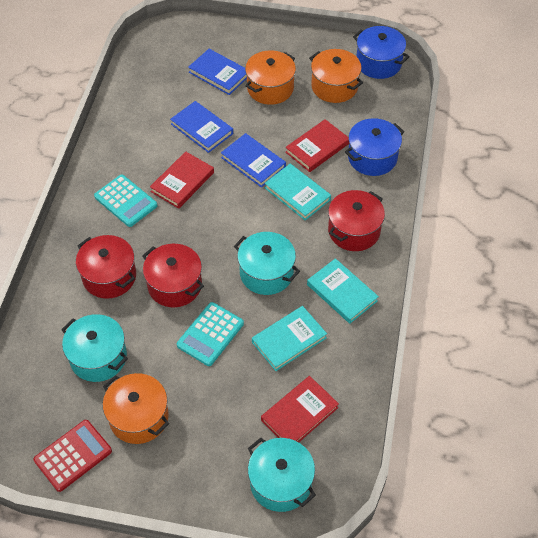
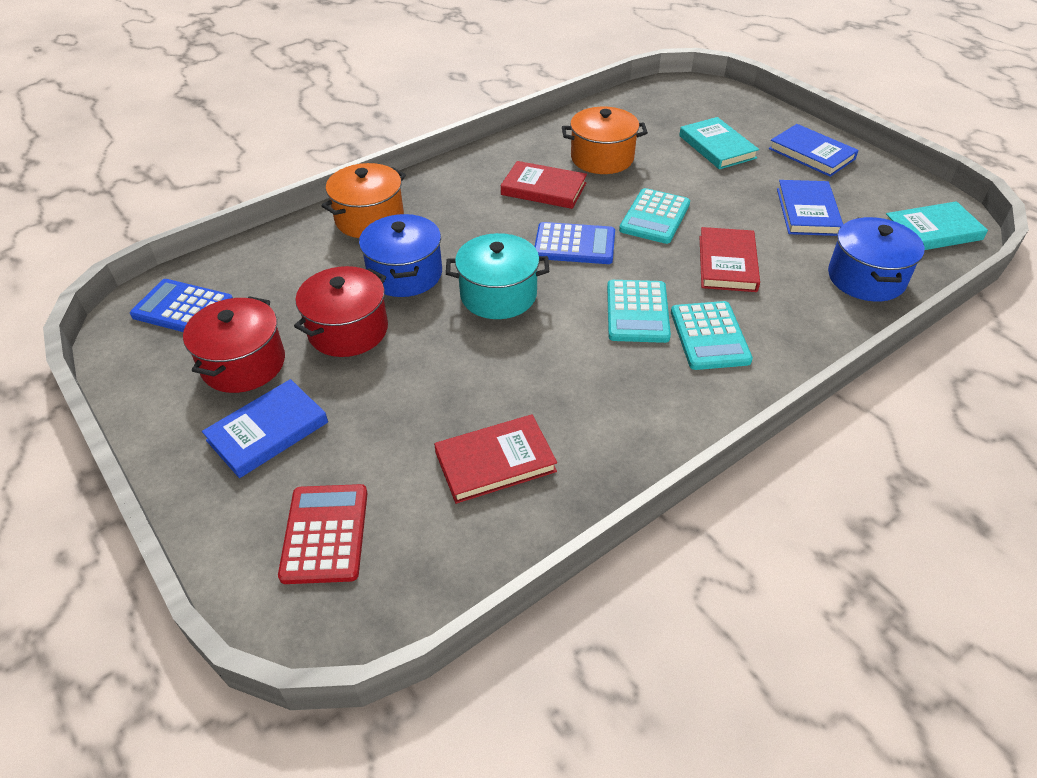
blue calculator: none = 0 -> [130,279,233,332] [534,222,615,264] = 2
orange pot: [103,373,169,444] [245,50,296,105] [309,49,363,103] = 3 -> [322,163,406,238] [562,107,648,174] = 2
red pot: [76,235,136,299] [142,244,204,307] [328,190,385,251] = 3 -> [183,296,285,393] [294,266,388,357] = 2
turquoise book: [252,306,327,371] [265,164,331,221] [307,258,379,324] = 3 -> [679,117,759,169] [886,201,988,250] = 2
turquoise calculator: [94,175,157,227] [177,302,244,366] = 2 -> [607,280,671,343] [619,188,690,244] [671,301,753,370] = 3
turquoise pot: [61,314,128,382] [234,232,300,295] [248,438,316,512] = 3 -> [446,233,549,319] = 1

